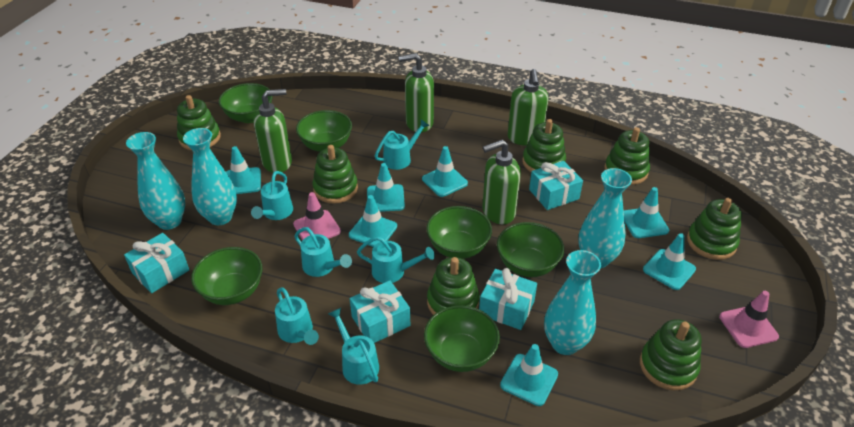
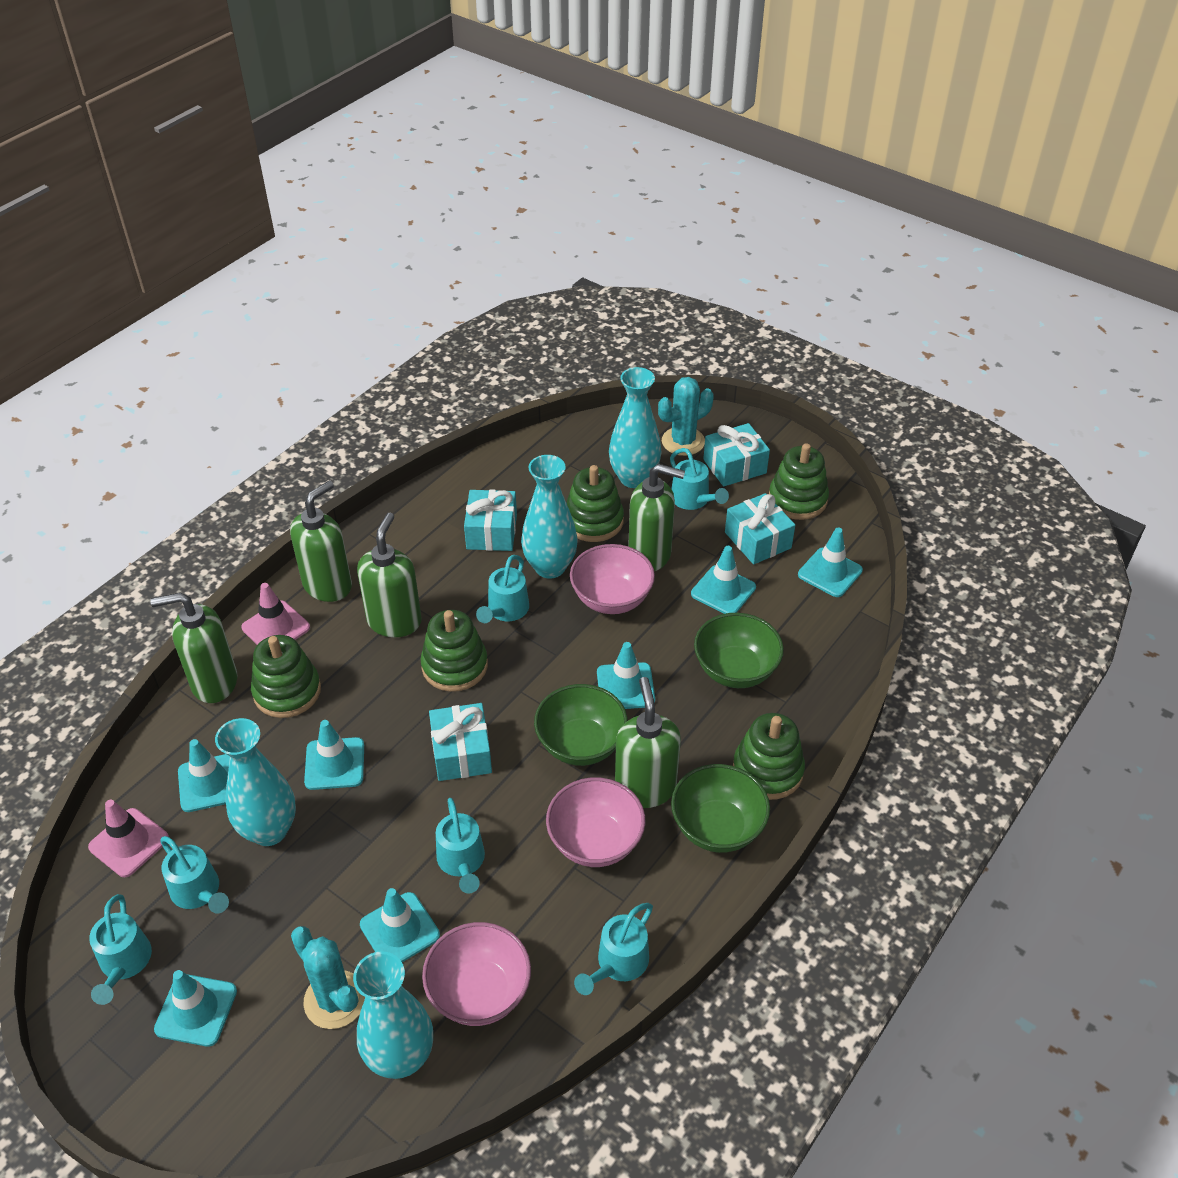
green bowl: [191,247,263,305] [219,83,273,123] [296,110,352,152] [424,305,500,372] [426,206,492,259] [497,222,564,277] = 6 -> [534,684,628,766] [671,764,770,853] [694,613,784,688] = 3
green soap dispenser: [253,89,292,173] [399,53,434,132] [482,140,521,224] [508,69,548,146] = 4 -> [150,593,238,703] [290,481,352,602] [357,513,422,637] [615,677,681,808] [628,464,685,571] = 5
green stacking toy: [177,95,221,150] [313,145,358,204] [427,257,480,315] [522,119,566,172] [605,127,650,185] [640,319,702,390] [687,198,742,260] = 7 -> [251,635,321,718] [420,610,488,692] [567,465,624,542] [733,713,805,800] [769,443,829,520] = 5
pink bowl: none = 0 -> [422,922,531,1026] [546,777,645,867] [570,544,655,614] = 3
turquoise cactus: none = 0 -> [291,926,365,1029] [658,377,714,456] = 2

